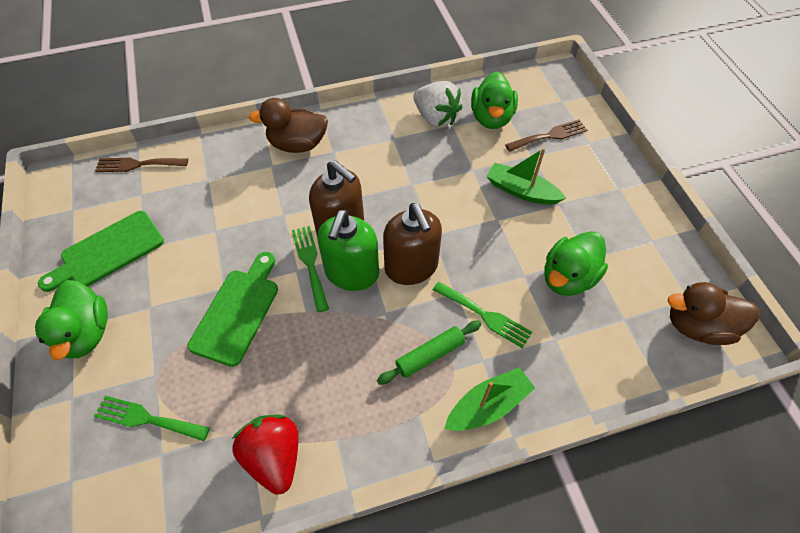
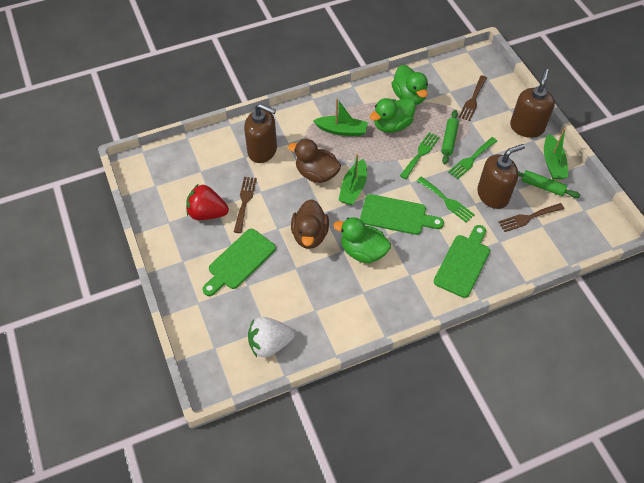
brown fork: [95,158,188,172] [505,119,587,152] = 2 -> [234,177,257,233] [459,75,487,121] [499,203,564,232] = 3
brown soap dispenser: [309,160,364,235] [383,203,442,285] = 2 -> [244,103,277,163] [477,144,525,209] [510,69,555,138] = 3
green boat: [444,367,535,431] [487,148,566,205] = 2 -> [313,98,368,136] [338,154,367,205] [544,128,569,179] = 3
green cutting board: [38,211,164,292] [188,252,278,367] = 2 -> [202,229,276,296] [360,194,444,235] [434,225,490,298] = 3
green rolling pin: [377,321,482,385] = 1 -> [441,110,459,164] [518,170,581,198] = 2
green soap dispenser: [317,210,379,291] = 1 -> none = 0

